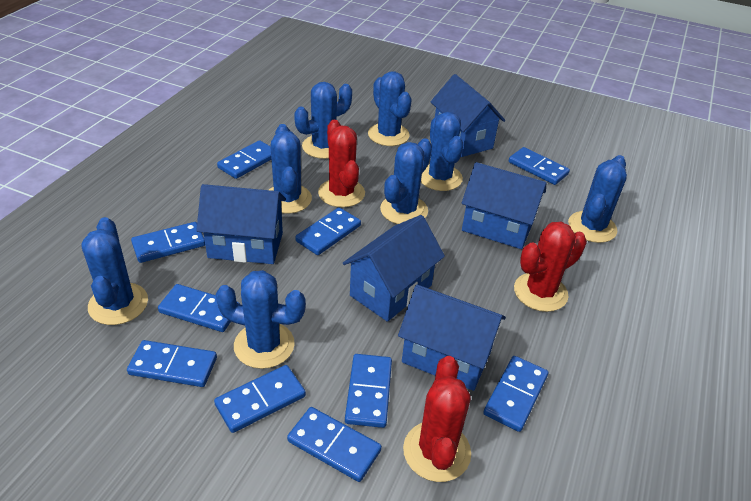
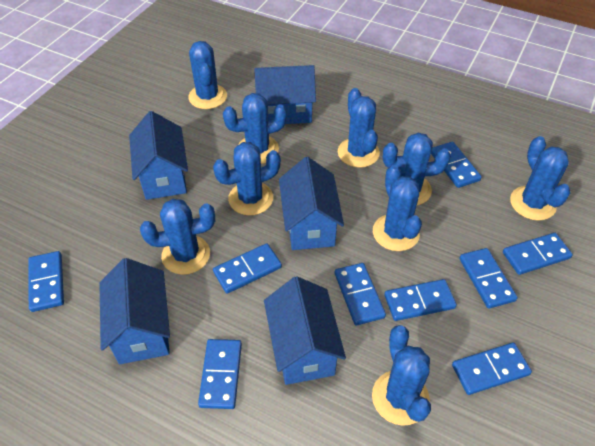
blue cactus: [81,217,148,325] [215,270,306,369] [269,124,312,214] [294,82,352,159] [368,71,412,146] [380,139,432,224] [421,112,463,191] [568,155,627,243] = 8 -> [140,199,215,275] [188,41,227,109] [213,142,281,215] [223,93,287,164] [338,88,380,168] [372,325,431,426] [373,165,422,251] [383,133,451,205] [510,136,571,221] = 9
blue domino: [127,340,217,387] [131,222,205,263] [158,284,240,332] [214,365,306,433] [217,140,271,179] [287,407,382,482] [295,207,361,255] [345,354,392,428] [483,356,548,432] [509,147,570,185] = 10 -> [28,251,64,312] [198,339,242,409] [213,243,282,294] [335,263,386,325] [384,279,457,321] [431,142,482,188] [452,342,532,395] [459,248,518,309] [503,233,573,275] = 9
red cactus: [318,120,365,208] [403,356,471,482] [514,222,587,312] = 3 -> none = 0

